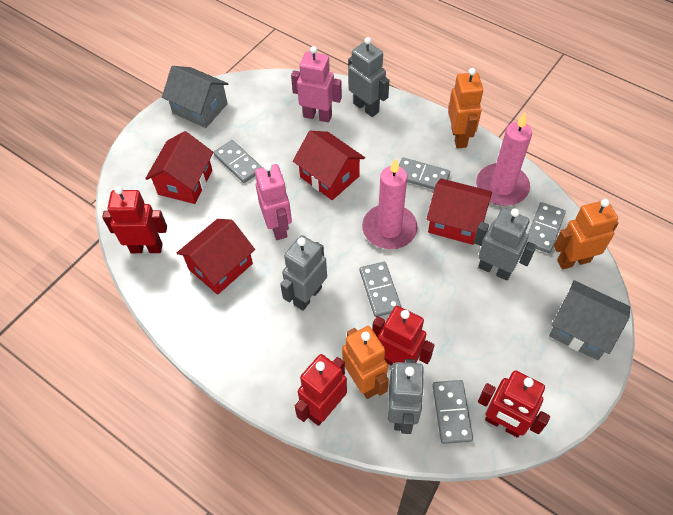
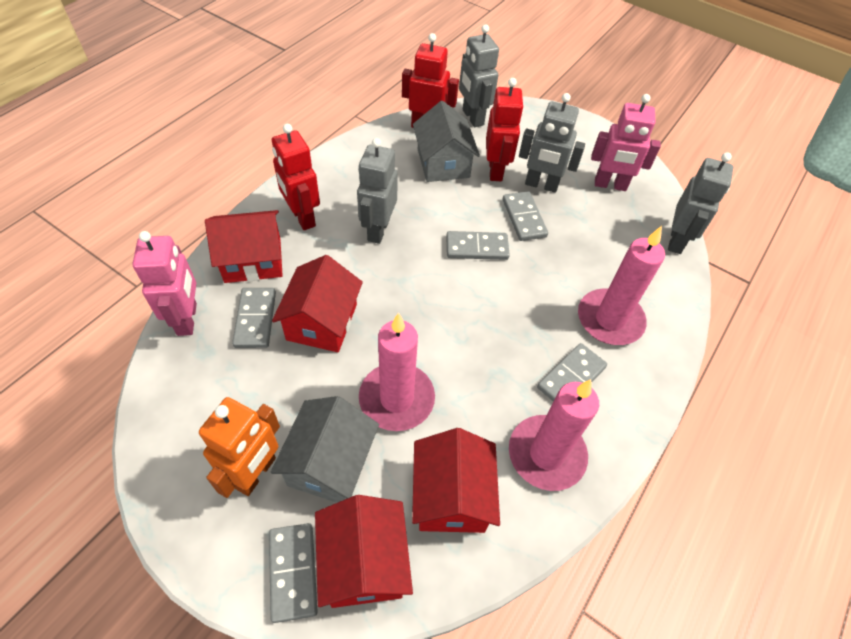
orange robot: [342,326,389,399] [448,68,483,148] [554,199,619,269] = 3 -> [199,397,280,498] = 1
pink candle: [362,158,418,249] [476,113,532,206] = 2 -> [359,313,435,431] [509,379,599,491] [578,226,665,345] = 3
red robot: [102,186,167,253] [295,354,347,426] [372,306,434,365] [478,370,550,438] = 4 -> [272,124,320,230] [402,33,459,128] [486,78,524,181] = 3

